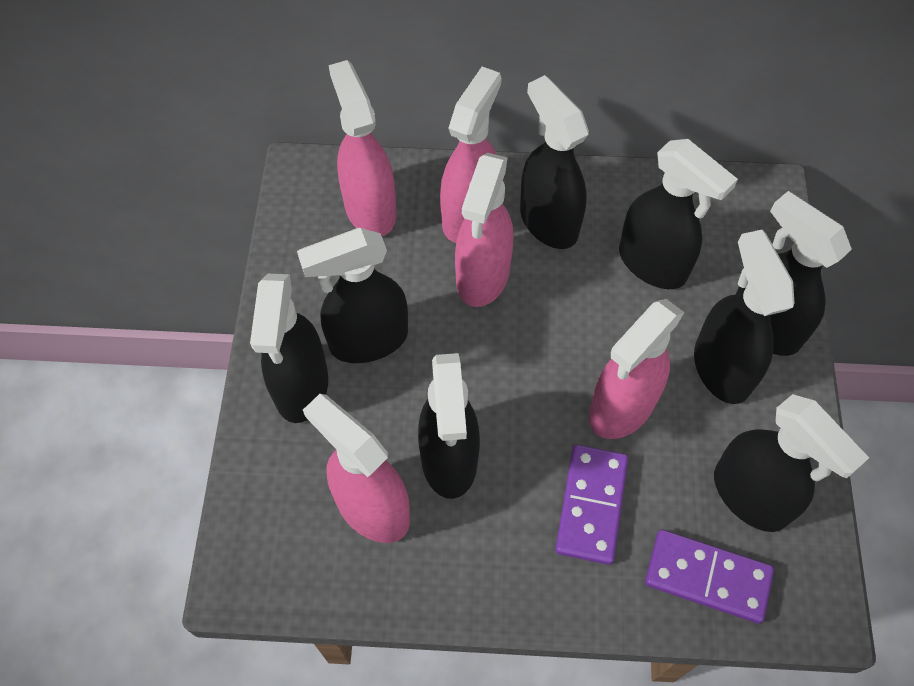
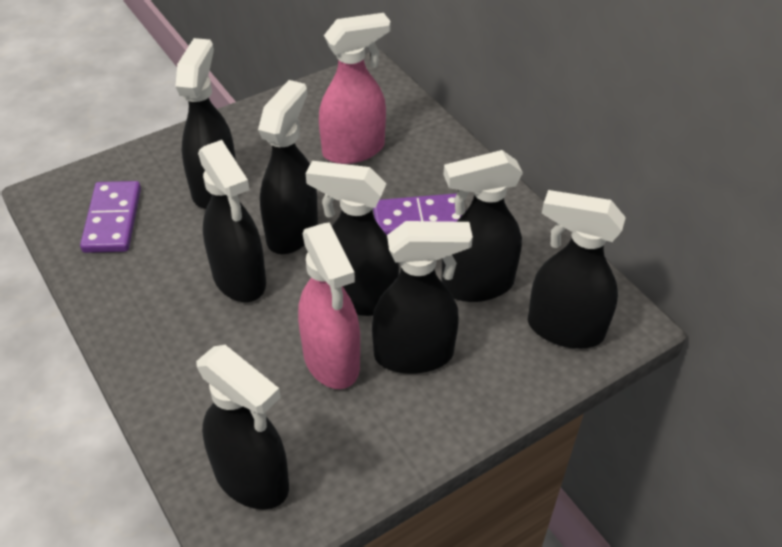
pink spray bottle: [303,394,410,543] [329,60,396,236] [440,67,502,243] [455,153,514,307] [589,299,684,439] = 5 -> [298,222,360,389] [319,13,391,164] = 2

